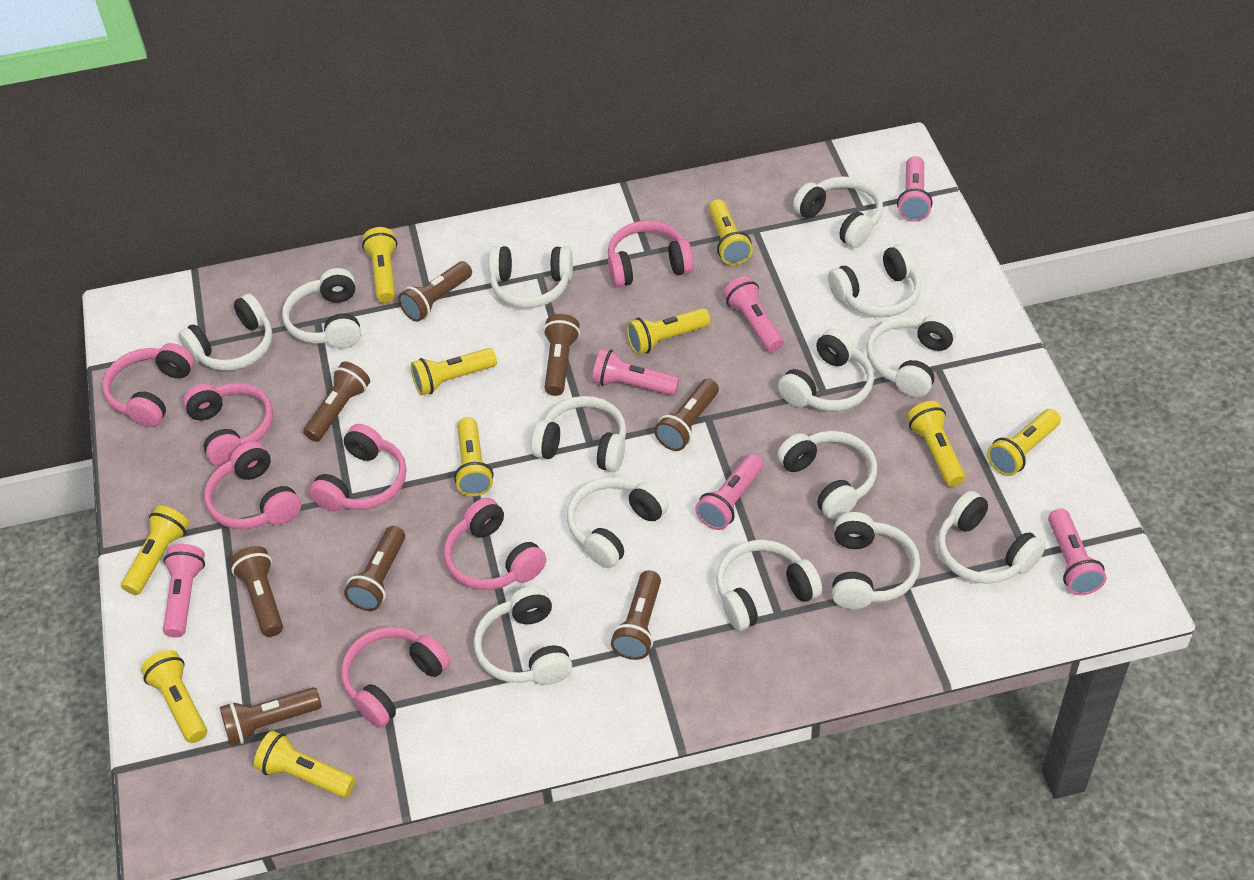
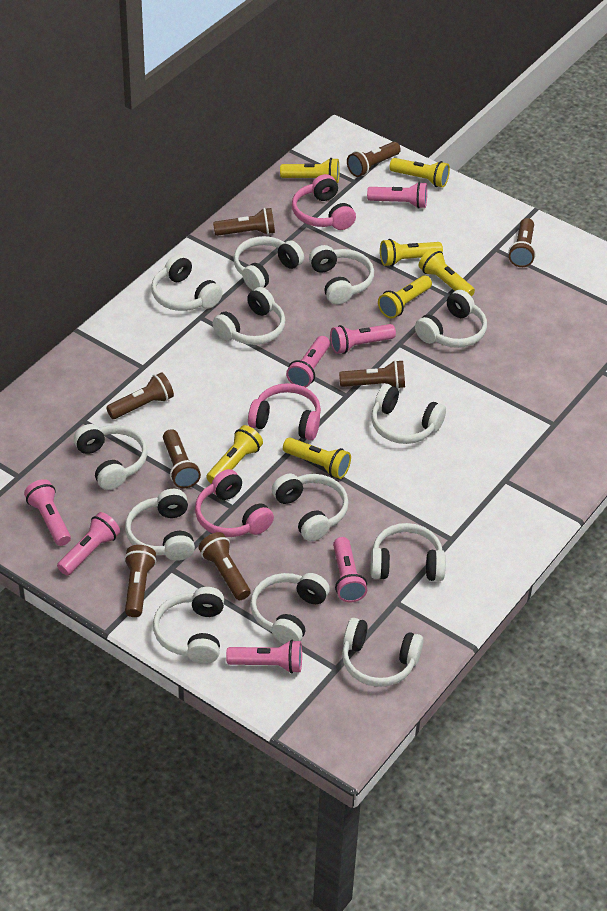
pink flashlight: [163,544,205,638] [592,349,679,396] [695,454,763,530] [723,276,784,352] [897,156,933,222] [1048,508,1107,595] = 6 -> [24,479,71,546] [57,512,120,576] [226,640,302,673] [286,336,330,388] [330,324,396,354] [333,537,367,602] [367,182,427,209] = 7
pink headphones: [102,343,194,427] [183,383,273,466] [204,441,301,529] [309,424,406,512] [341,627,451,728] [444,498,547,590] [608,220,694,288] = 7 -> [195,469,274,537] [248,383,321,440] [292,174,356,230] = 3
white headphones: [178,294,272,371] [282,268,361,349] [474,586,572,685] [489,246,573,308] [531,396,626,472] [567,477,669,568] [716,540,822,631] [777,431,877,519] [778,329,874,411] [793,176,883,248] [828,244,921,317] [832,512,920,609] [866,314,956,397] [938,491,1045,584] = 14 -> [74,424,147,490] [125,489,195,561] [151,254,223,311] [153,587,224,664] [212,287,285,345] [234,236,304,290] [250,573,330,644] [272,474,348,541] [309,245,374,305] [342,618,423,687] [371,384,446,444] [371,523,446,581] [415,290,487,348] = 13
yellow flashlight: [121,506,189,595] [141,650,207,743] [254,731,356,798] [362,227,397,303] [411,348,497,396] [454,417,493,496] [626,308,710,355] [708,199,753,265] [907,401,965,487] [987,409,1061,476] = 10 -> [206,425,263,483] [280,158,339,183] [283,438,351,479] [378,275,432,318] [380,239,443,266] [389,158,450,187] [419,248,475,297] = 7

